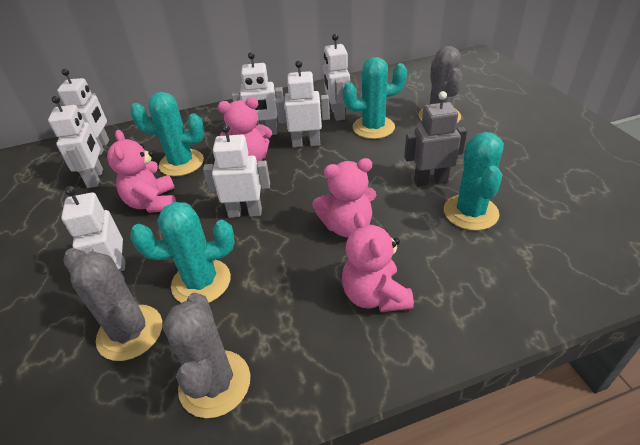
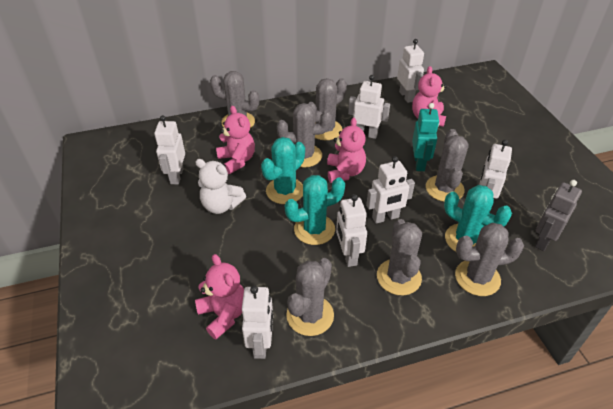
grey cactus: [63,248,162,361] [163,293,250,418] [419,46,462,123] = 3 -> [210,71,259,128] [277,103,332,168] [286,258,334,336] [308,78,347,140] [377,219,422,295] [426,129,469,202] [455,223,524,296] = 7
turquoise cactus: [130,92,204,176] [130,202,235,303] [343,57,407,139] [444,132,504,231] = 4 -> [261,137,305,204] [285,175,345,245] [444,185,512,252] = 3
turquoise robot: none = 0 -> [412,103,439,171] = 1
white teddy bear: none = 0 -> [195,159,246,214] = 1

